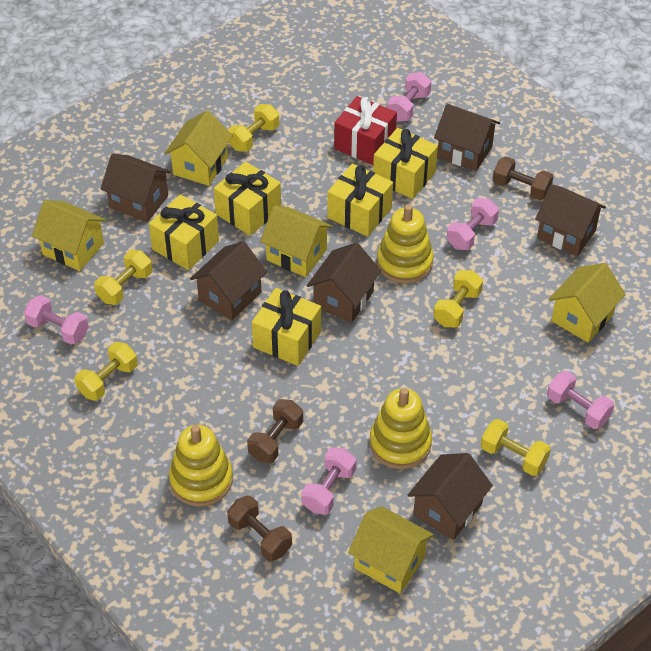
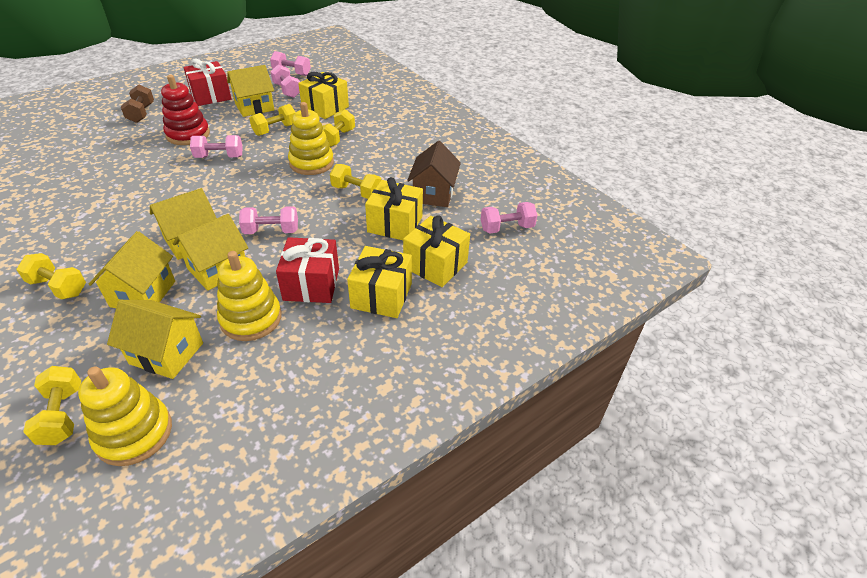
brown dumbbell: [227,495,292,561] [247,399,303,463] [493,156,554,200] = 3 -> [121,85,154,123] = 1
brown house: [101,154,171,222] [190,241,267,321] [307,243,381,323] [408,453,493,540] [434,104,500,171] [535,184,606,256] = 6 -> [407,141,461,207] = 1
red gift: [334,96,397,165] = 1 -> [183,59,232,106] [276,237,339,303] = 2
red stacking toy: none = 0 -> [161,75,210,145] = 1
yellow gift: [149,195,219,270] [214,161,281,236] [252,288,321,366] [327,164,393,237] [373,128,438,199] = 5 -> [298,72,349,119] [347,246,412,318] [365,177,423,240] [403,216,470,287] = 4

